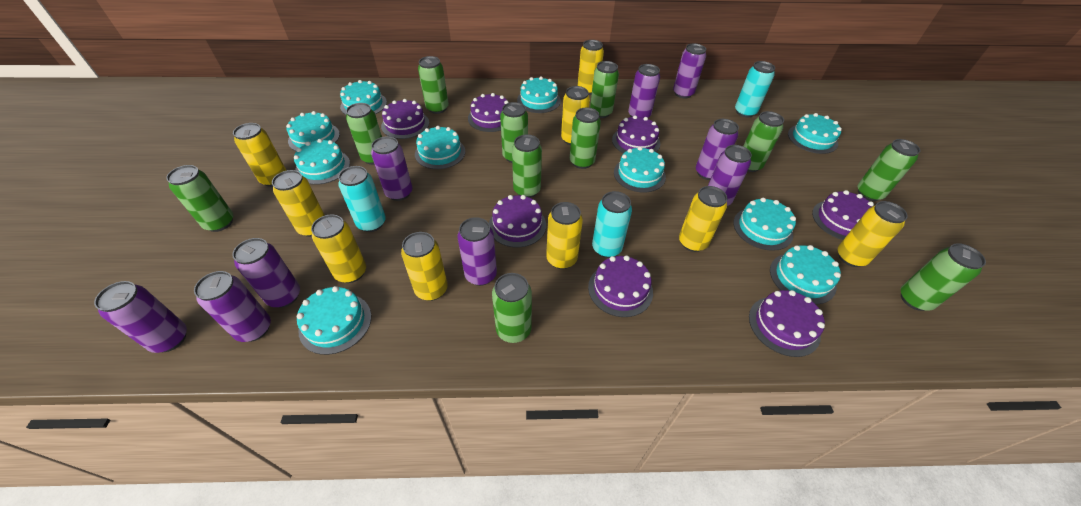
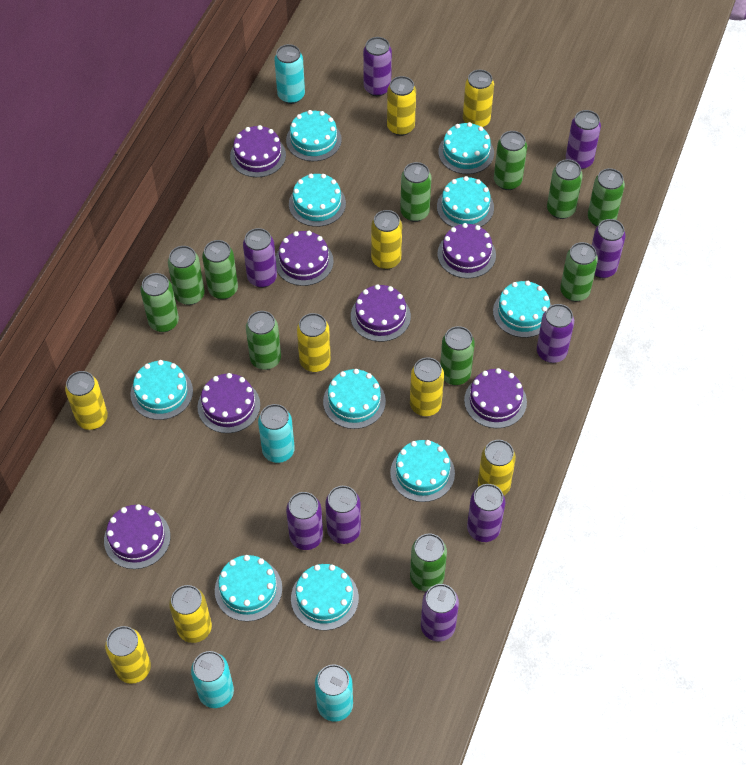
turquoise can: [338,166,386,232] [592,191,632,258] [735,61,775,118] = 3 -> [191,651,234,708] [258,404,295,463] [274,44,305,104] [315,664,353,722] = 4

